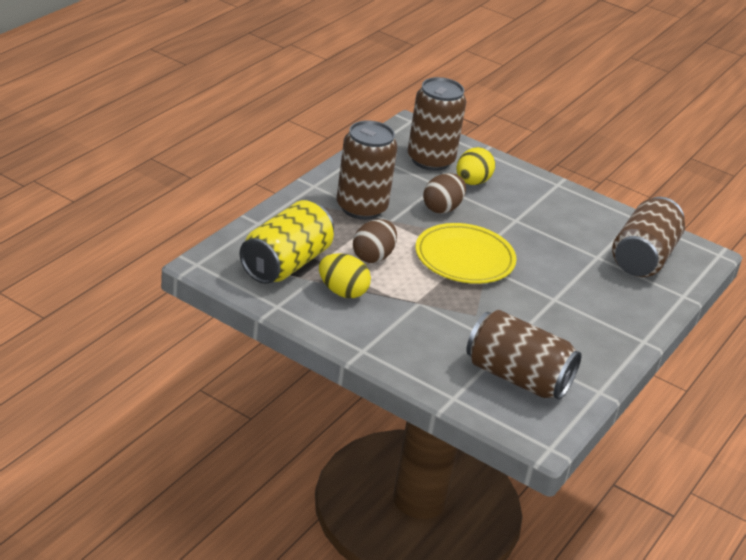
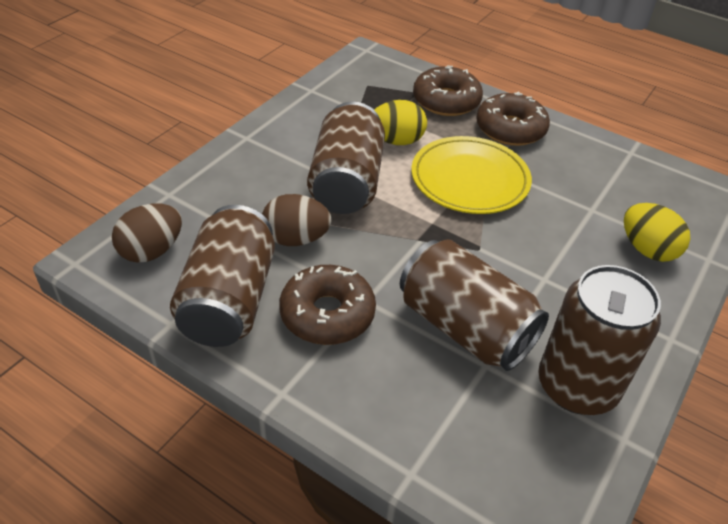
brown donut: none = 0 -> [279,265,376,345] [413,66,483,116] [476,92,550,146] = 3
yellow can: [240,200,334,284] = 1 -> none = 0

